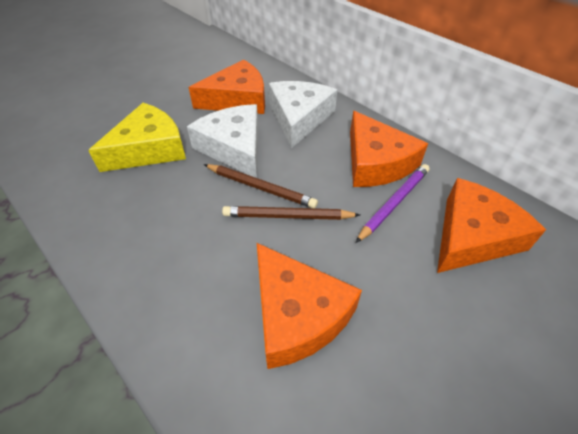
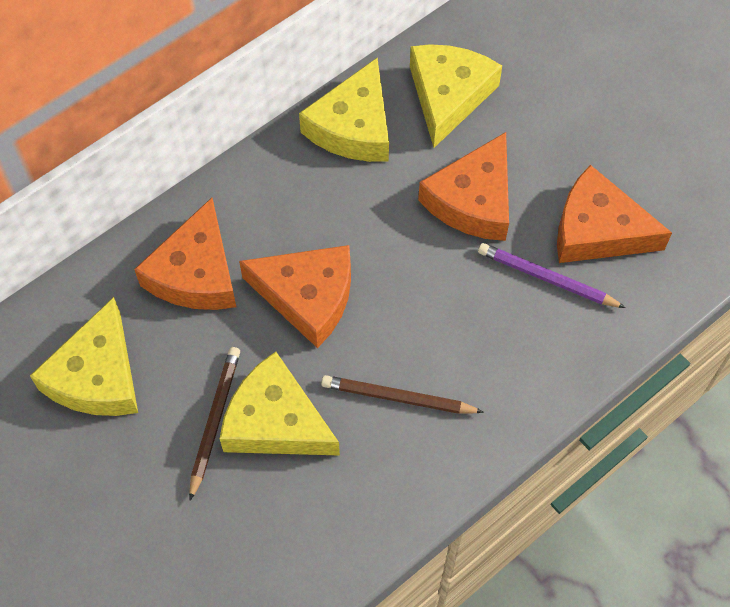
white cheese: [187,104,258,178] [269,81,337,148] = 2 -> none = 0
yellow cheese: [88,103,186,172] = 1 -> [30,297,138,416] [220,352,340,456] [299,58,389,162] [410,44,502,148] = 4

